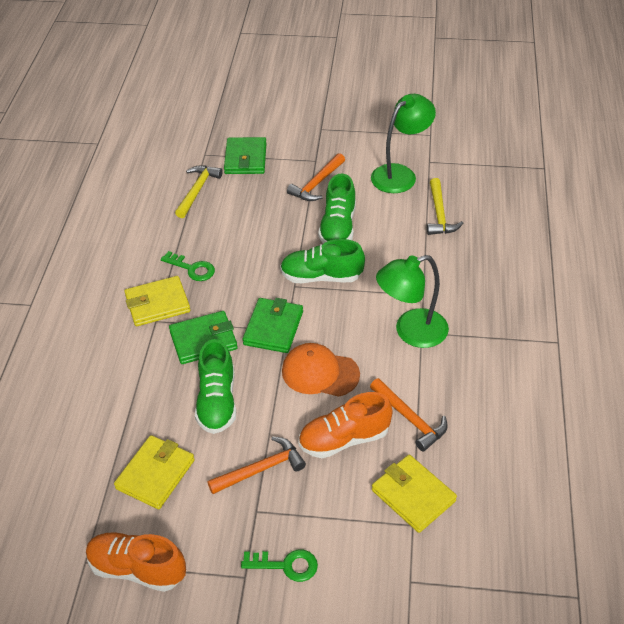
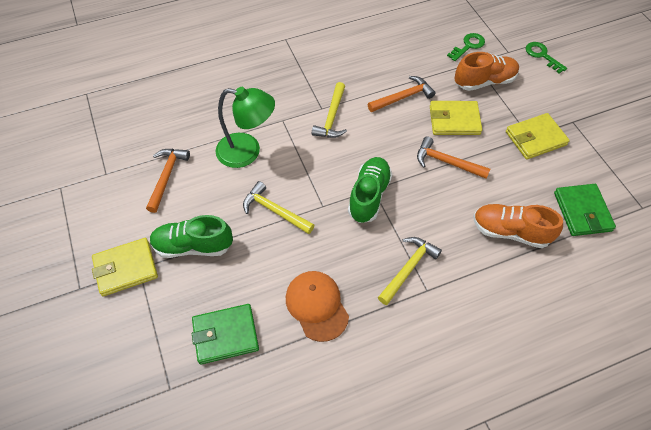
green lamp: [371,94,436,193] [376,255,449,348] = 2 -> [216,87,275,168] = 1
green shoe: [195,339,236,434] [280,239,365,283] [318,173,356,243] = 3 -> [150,215,233,258] [348,157,392,223] = 2
green wallet: [169,311,238,364] [224,137,267,174] [243,298,303,353] = 3 -> [192,304,259,365] [554,184,616,236] = 2
yellow hammer: [175,166,223,218] [427,178,463,235] = 2 -> [243,181,314,234] [312,82,347,138] [378,237,442,305] = 3

